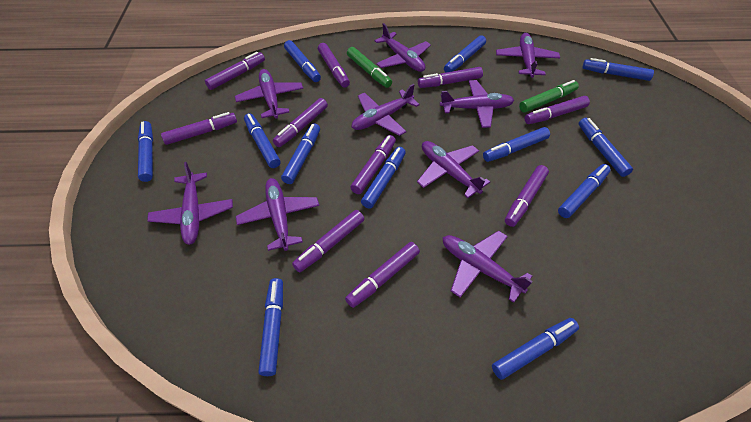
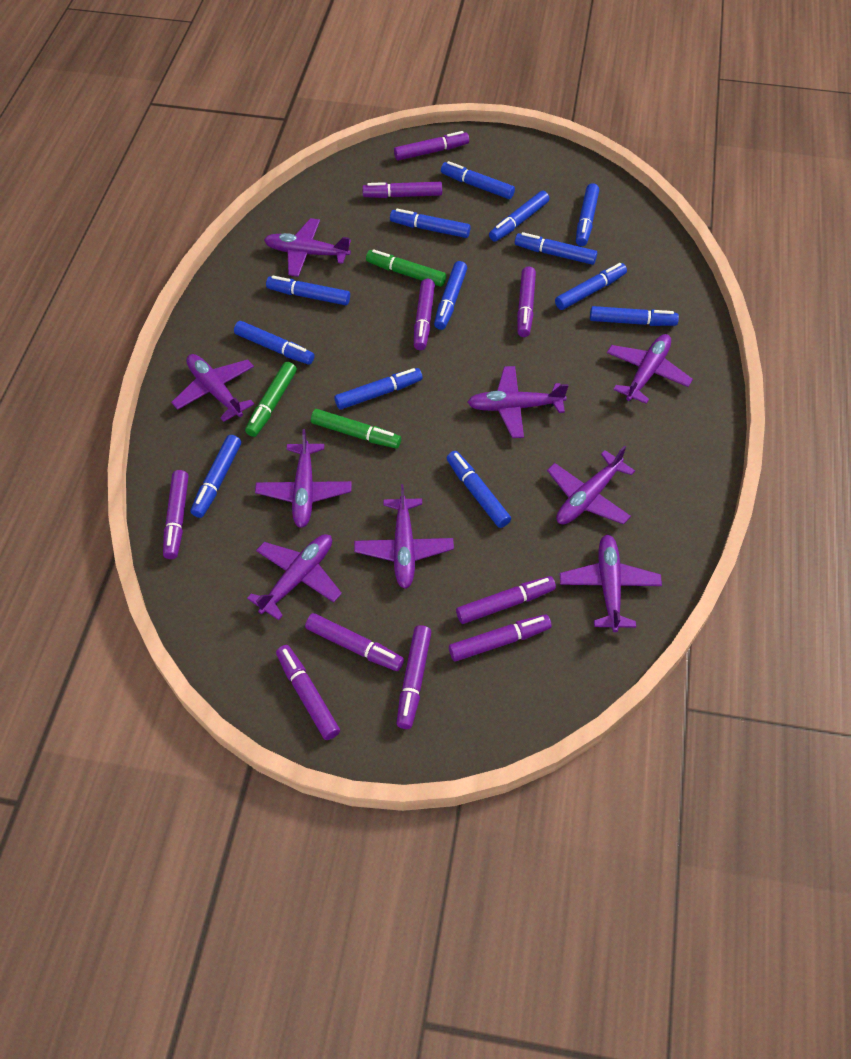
blue marker: [138,121,153,182] [244,113,281,168] [258,278,283,376] [281,123,320,184] [284,40,321,82] [361,147,406,209] [444,35,486,73] [483,127,550,162] [492,318,579,380] [558,164,611,218] [579,118,633,177] [583,58,654,81] = 12 -> [191,435,241,518] [234,321,314,365] [266,276,350,305] [335,368,423,410] [390,209,471,238] [434,261,467,330] [441,161,515,199] [447,451,511,528] [489,191,549,242] [515,232,597,265] [555,263,627,310] [576,183,599,246] [590,306,679,326] = 13
green marker: [347,47,392,88] [519,80,579,113] = 2 -> [245,362,297,437] [311,409,401,449] [366,249,446,287] = 3

